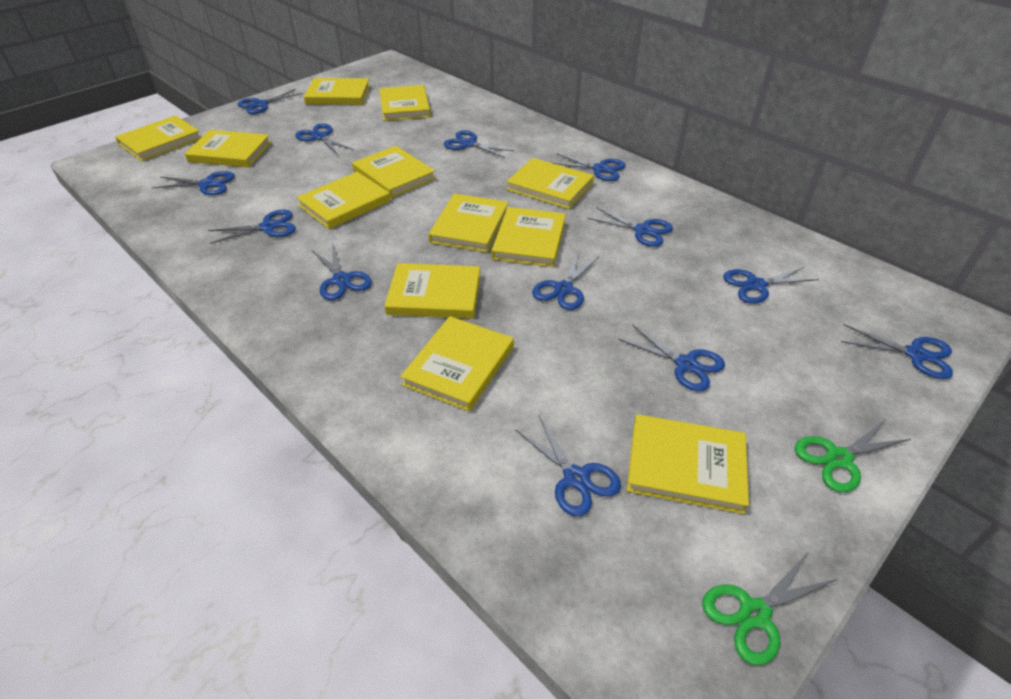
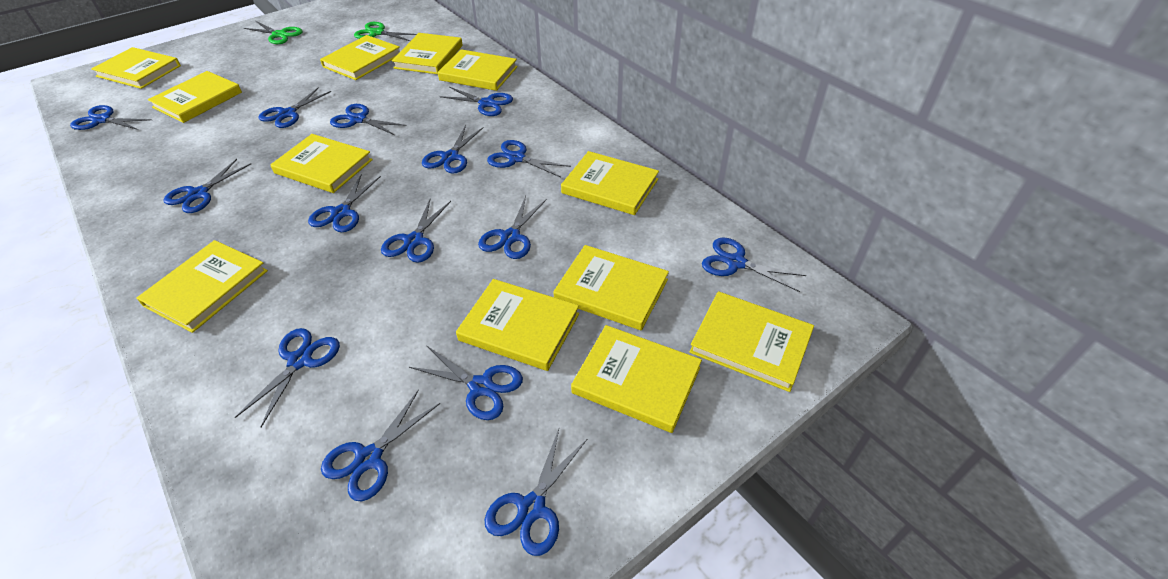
blue scissors: [152,171,235,195] [208,210,296,244] [237,89,303,114] [295,123,353,155] [312,245,372,300] [444,130,514,158] [515,416,621,517] [532,253,599,310] [553,153,626,181] [587,207,673,247] [618,324,725,391] [723,266,819,304] [841,324,953,379] = 13 -> [70,105,152,130] [163,159,251,213] [235,328,340,427] [259,87,331,128] [308,174,381,232] [321,389,440,501] [330,104,406,135] [381,200,451,263] [409,345,523,420] [422,125,483,174] [439,87,513,116] [478,196,547,259] [485,429,587,556] [487,140,571,177] [702,238,806,292] = 15

